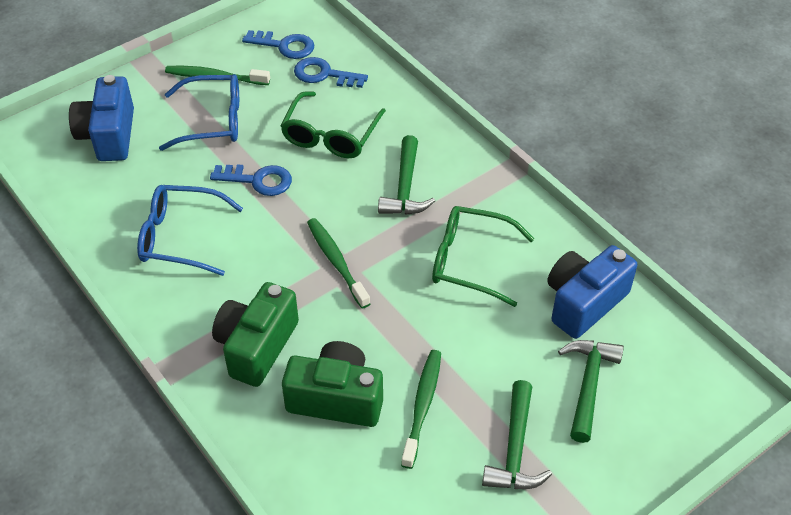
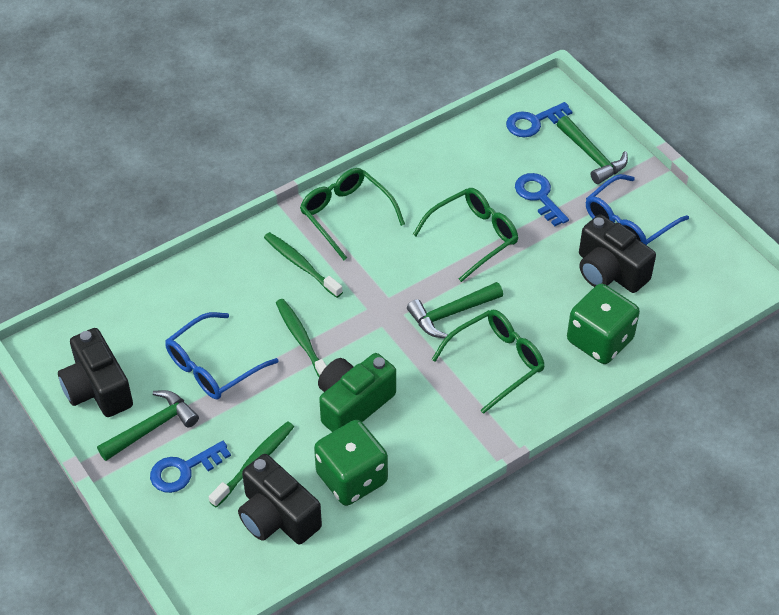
black camera: none = 0 -> [58,328,133,417] [238,454,322,544] [579,214,656,293] = 3
blue camera: [69,75,134,161] [547,245,637,339] = 2 -> none = 0
green camera: [212,282,299,387] [282,341,383,427] = 2 -> [318,353,396,432] = 1
green dice: none = 0 -> [314,420,388,506] [567,284,640,364] = 2
green glasses: [280,91,386,158] [432,206,534,307] = 2 -> [300,168,405,260] [413,188,518,282] [432,310,545,414] = 3

